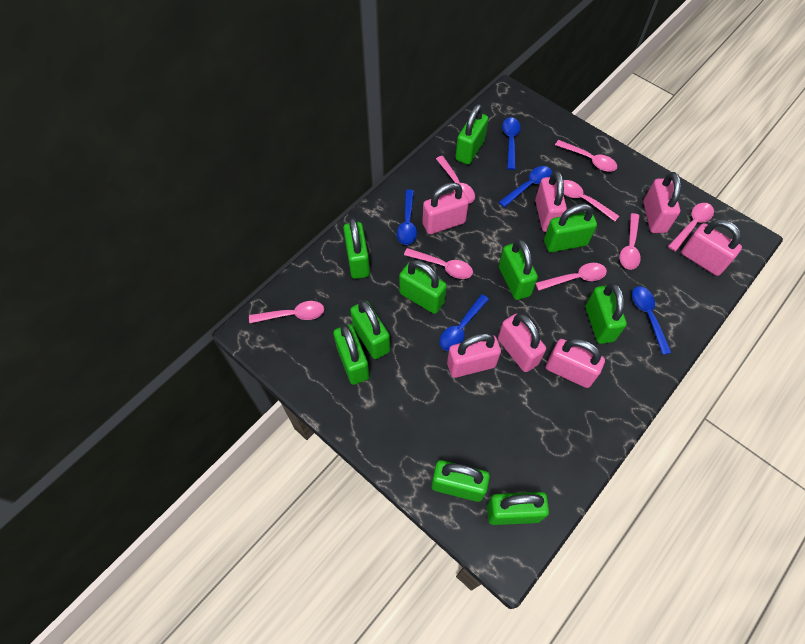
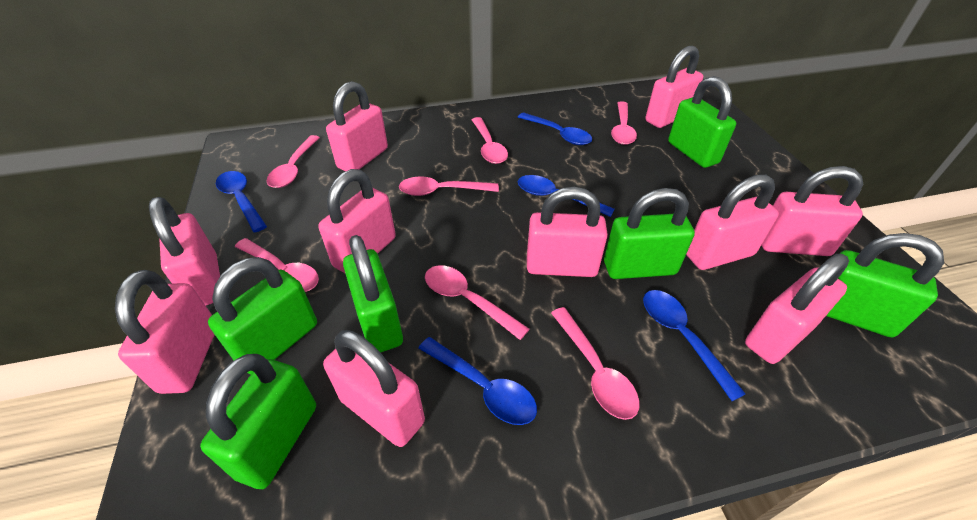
green padlock: [333,324,369,385] [343,218,370,279] [350,300,390,359] [399,260,447,314] [431,460,490,502] [455,104,489,165] [487,492,549,525] [499,239,538,300] [544,204,597,252] [585,283,627,344] = 10 -> [200,354,316,489] [208,257,317,374] [343,235,403,353] [604,188,695,279] [668,76,736,168] [826,233,944,337] = 6
pink padlock: [422,182,469,234] [447,333,501,378] [498,313,546,372] [535,171,567,232] [546,338,605,388] [643,172,681,233] [681,219,742,276] = 7 -> [115,270,215,394] [149,197,220,305] [318,169,396,273] [323,330,425,447] [326,81,388,171] [527,187,608,277] [645,46,703,128] [686,175,779,270] [745,254,849,364] [762,166,863,256] = 10
pink spoon: [249,301,324,323] [404,248,473,279] [436,156,475,203] [536,263,607,291] [555,140,617,172] [563,180,619,221] [620,213,641,270] [668,203,714,251] = 8 -> [235,238,319,292] [267,135,320,188] [399,176,499,196] [425,265,530,340] [472,117,508,164] [551,307,639,420] [611,101,637,145] = 7

